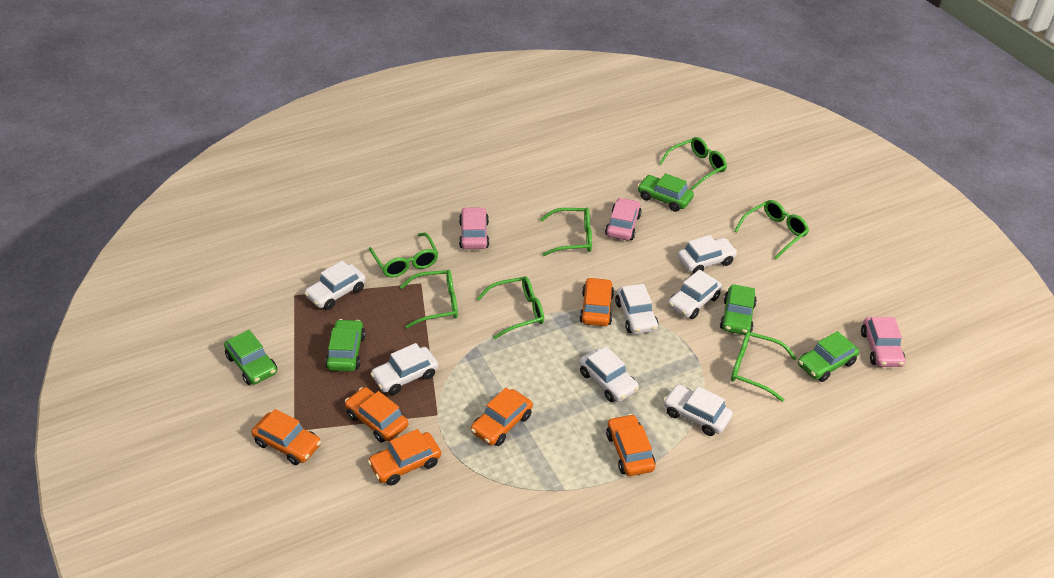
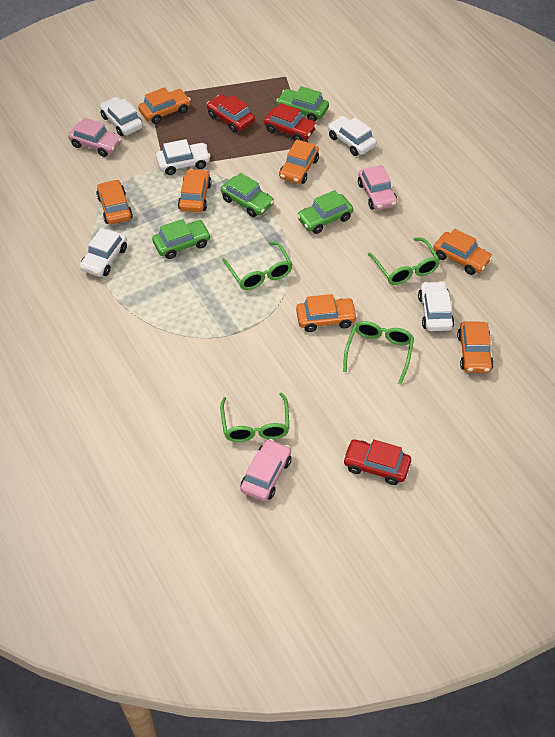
green car: [224,330,277,385] [325,319,365,371] [638,173,694,212] [720,284,757,335] [798,331,859,382] = 5 -> [152,219,211,259] [221,173,274,217] [276,86,329,122] [297,190,353,234] = 4
green glasses: [369,233,438,277] [400,270,458,329] [477,276,544,339] [540,208,592,256] [659,137,727,190] [731,331,797,402] [735,200,809,259] = 7 -> [220,392,289,442] [222,241,292,290] [343,321,414,385] [368,237,440,285] = 4
orange car: [251,409,321,465] [345,387,408,443] [368,429,441,486] [471,388,533,446] [579,277,614,326] [606,414,656,476] = 6 -> [96,179,133,224] [138,87,191,124] [178,169,212,212] [279,139,319,184] [296,294,358,332] [433,229,493,275] [457,321,494,373] = 7
red car: none = 0 -> [207,94,255,133] [264,103,317,141] [343,439,411,485] = 3
white car: [304,261,366,310] [370,343,438,395] [579,346,639,402] [615,284,658,334] [663,384,733,436] [668,270,722,319] [677,235,737,273] = 7 -> [80,228,127,277] [100,97,143,136] [156,139,211,175] [328,116,377,156] [418,281,454,331] = 5

